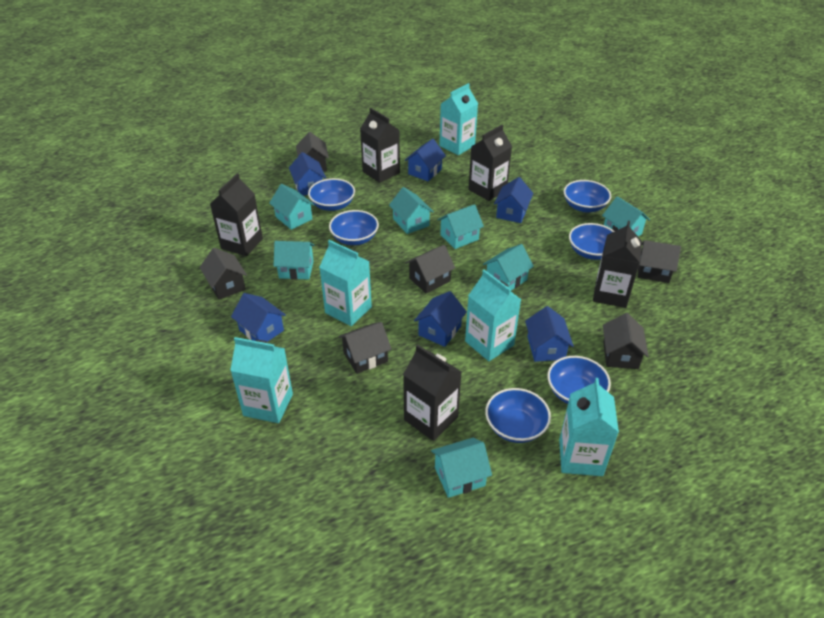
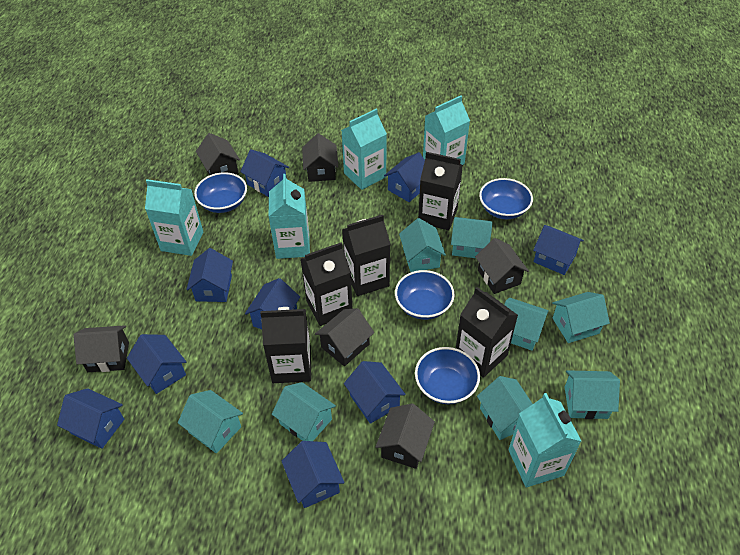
blue bowl: [308,178,355,211] [329,210,379,245] [485,388,551,443] [547,356,611,404] [564,180,611,212] [569,223,614,260] = 6 -> [194,172,247,213] [395,270,455,320] [415,347,480,404] [479,178,533,219] = 4
blue house: [231,293,286,342] [289,152,326,196] [405,139,446,181] [414,291,467,347] [494,177,534,223] [525,306,574,362] = 6 -> [57,388,124,449] [127,334,186,394] [186,248,233,302] [240,149,289,197] [245,278,300,329] [281,441,345,508] [344,361,406,424] [384,152,425,202] [533,225,584,275] = 9
turquoise house: [269,184,315,230] [273,241,314,280] [389,187,434,234] [431,438,492,498] [437,204,484,249] [483,244,534,290] [602,196,650,236] = 7 -> [178,390,243,454] [272,382,336,441] [399,218,446,272] [451,217,493,258] [477,376,533,440] [504,298,549,351] [552,292,610,343] [564,370,620,419] = 8

